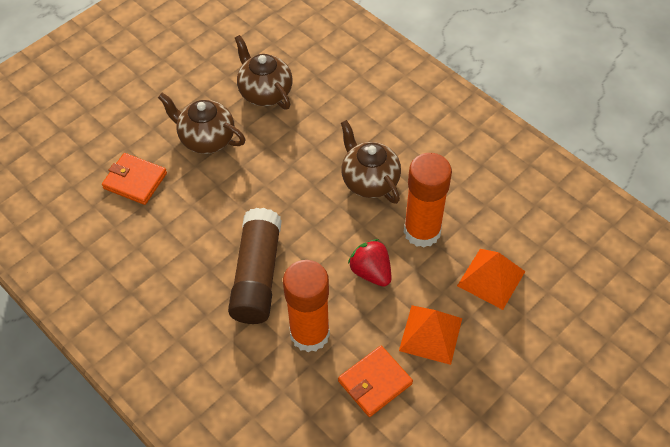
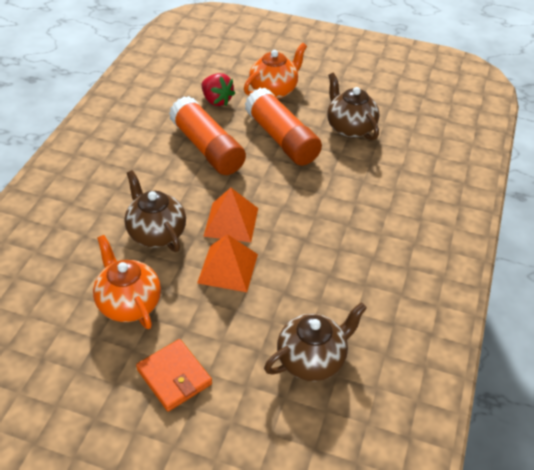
brown glue stick: [228,208,282,324] = 1 -> none = 0
orange teapot: none = 0 -> [93,235,161,329] [244,43,307,99] = 2
orange wallet: [102,153,167,205] [338,346,413,417] = 2 -> [136,339,212,411] = 1

